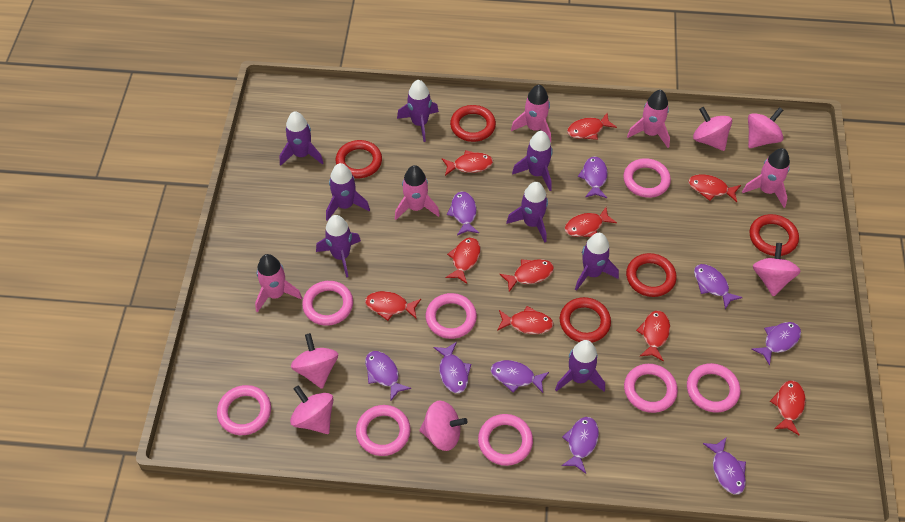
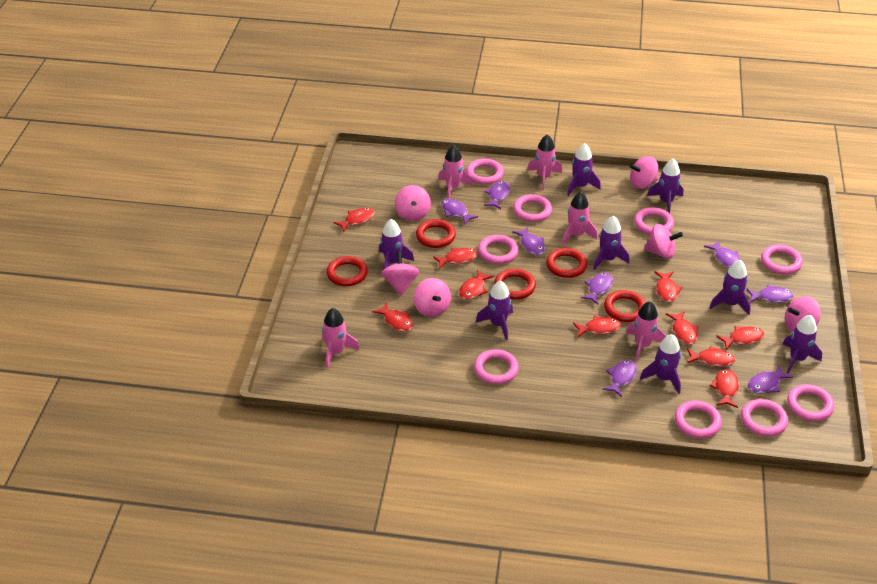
pink ring: [217,385,271,435] [302,281,353,326] [356,405,411,456] [426,293,477,339] [478,414,533,466] [623,158,671,198] [624,364,678,413] [687,363,740,413] = 8 -> [466,159,504,185] [474,349,519,384] [478,235,519,264] [513,194,552,222] [634,207,674,235] [675,401,722,438] [741,399,788,437] [761,245,803,274] [787,384,834,421] = 9
purple fish: [365,351,411,400] [433,342,471,393] [447,192,479,235] [491,360,549,393] [562,417,599,474] [578,157,608,198] [694,264,743,309] [703,438,746,495] [751,322,801,366] = 9 -> [441,198,478,224] [484,181,510,209] [512,227,545,255] [580,272,613,304] [603,360,637,397] [704,240,741,268] [746,284,794,303] [748,365,793,394] = 8

